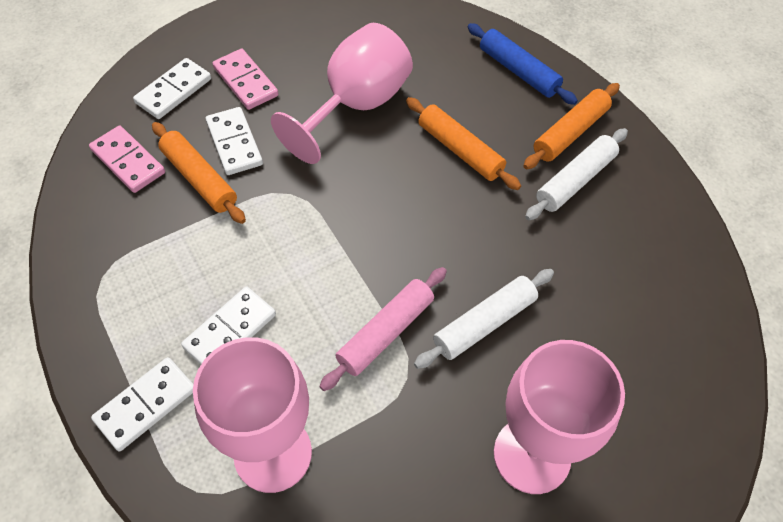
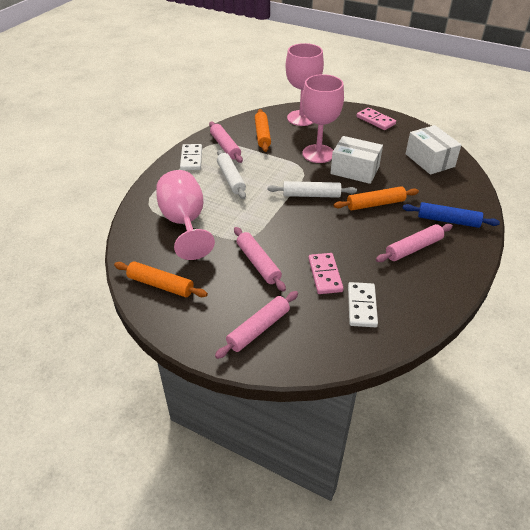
pink rolling pin: [319,267,447,391] = 1 -> [209,122,243,163] [215,291,298,359] [234,227,286,292] [376,224,453,262] = 4
white box: none = 0 -> [330,136,383,184] [406,125,461,175] = 2
white domino: [91,357,194,452] [133,58,211,119] [181,286,276,365] [206,107,263,175] = 4 -> [180,144,202,170] [348,282,378,327] = 2

